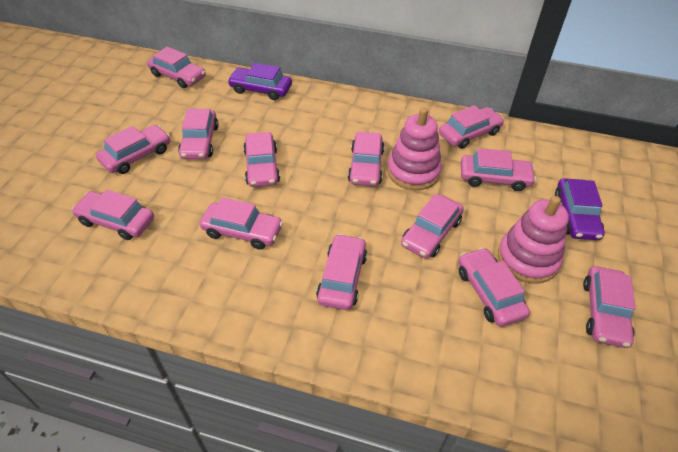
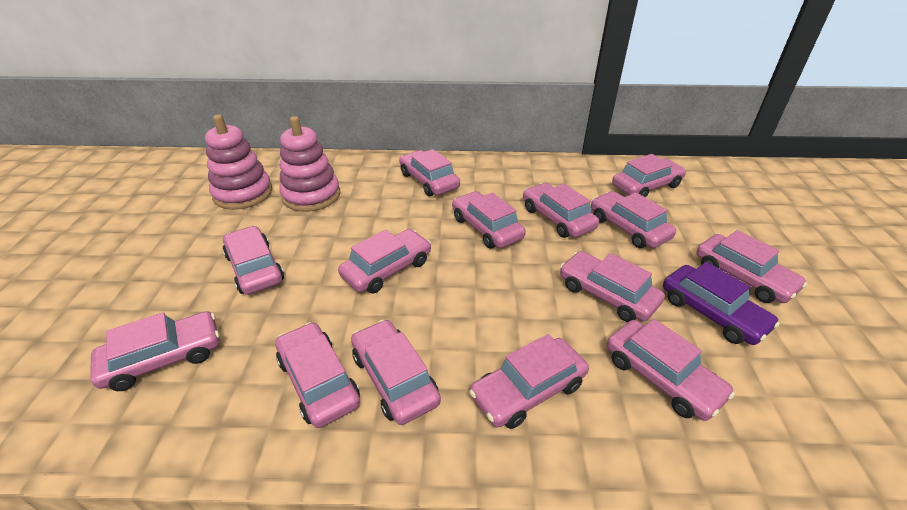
pink car: [72,190,154,240] [96,125,170,174] [147,47,206,88] [178,109,218,159] [200,197,283,250] [243,132,280,187] [316,234,367,310] [348,132,384,186] [401,194,464,259] [439,105,504,149] [458,247,530,327] [461,148,536,191] [583,266,636,348] = 13 -> [90,311,220,391] [223,226,284,295] [275,322,360,428] [338,229,431,293] [351,319,441,425] [399,149,460,196] [452,191,526,248] [469,334,589,429] [523,183,599,238] [560,251,665,322] [591,191,676,248] [607,319,735,421] [612,154,686,198] [696,230,807,303] = 14
purple car: [228,63,292,100] [555,178,605,240] = 2 -> [663,262,780,345] = 1

